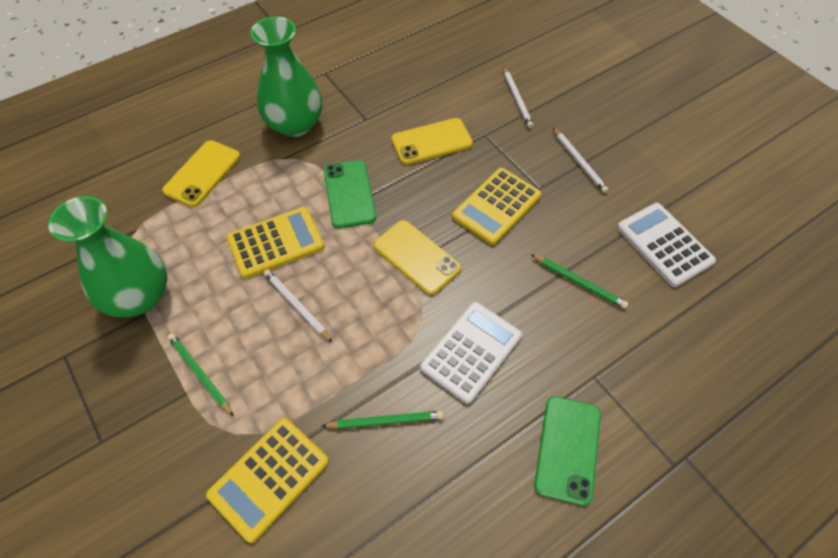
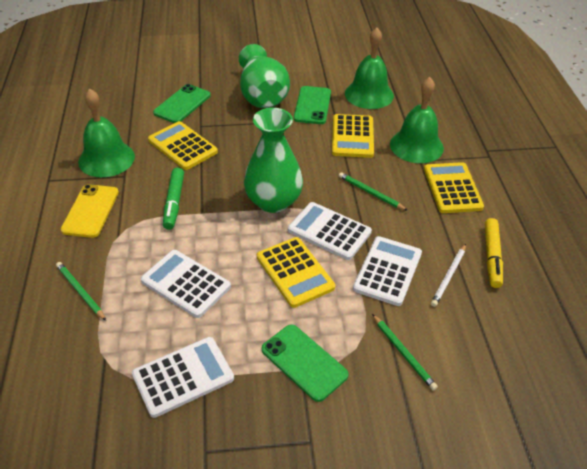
green bell: none = 0 -> [78,88,135,177] [345,28,394,109] [390,77,444,163] = 3
green marker: none = 0 -> [163,168,184,230] = 1
green phone: [324,160,376,228] [534,396,601,506] = 2 -> [153,84,211,123] [262,324,349,402] [294,86,331,124] = 3
white calculator: [420,302,522,404] [617,203,716,287] = 2 -> [132,337,234,418] [141,250,231,318] [288,202,372,260] [353,236,422,306] = 4
white pencil: [264,270,332,342] [503,67,533,128] [553,128,609,193] = 3 -> [431,244,466,307] = 1
yellow calculator: [206,418,329,543] [227,207,325,279] [452,168,542,245] = 3 -> [148,121,218,170] [257,237,335,308] [332,114,374,158] [424,162,484,213] = 4
yellow marker: none = 0 -> [485,218,503,288] = 1
yellow phone: [162,140,240,207] [374,220,461,295] [391,118,473,165] = 3 -> [61,184,119,238] = 1

